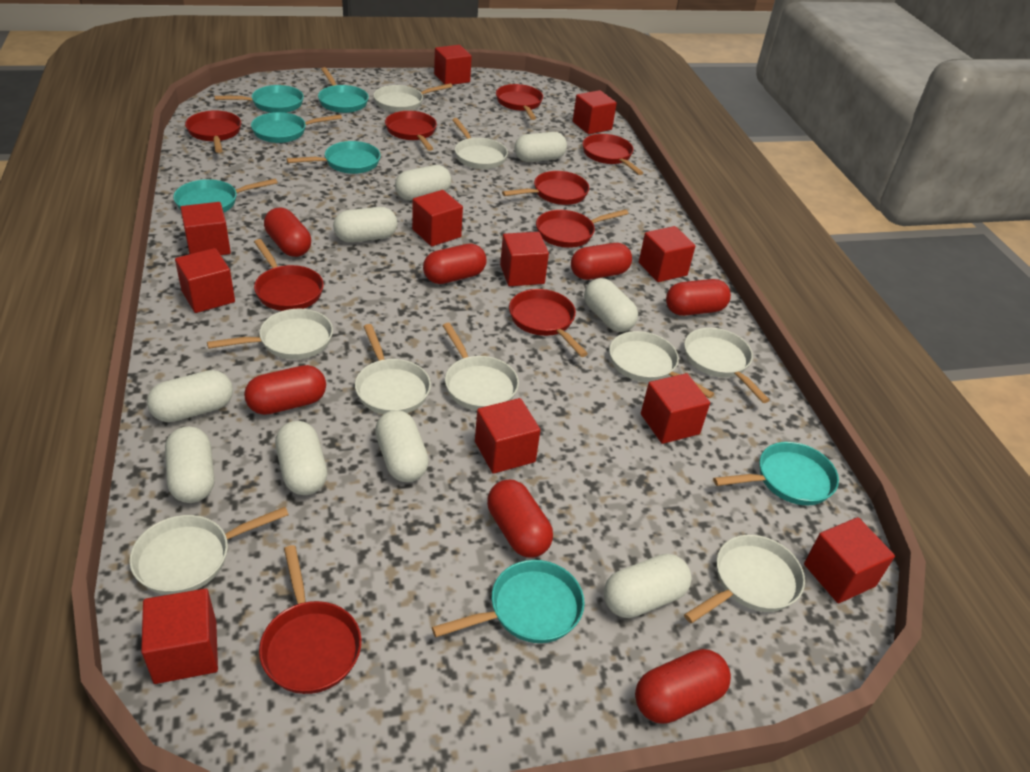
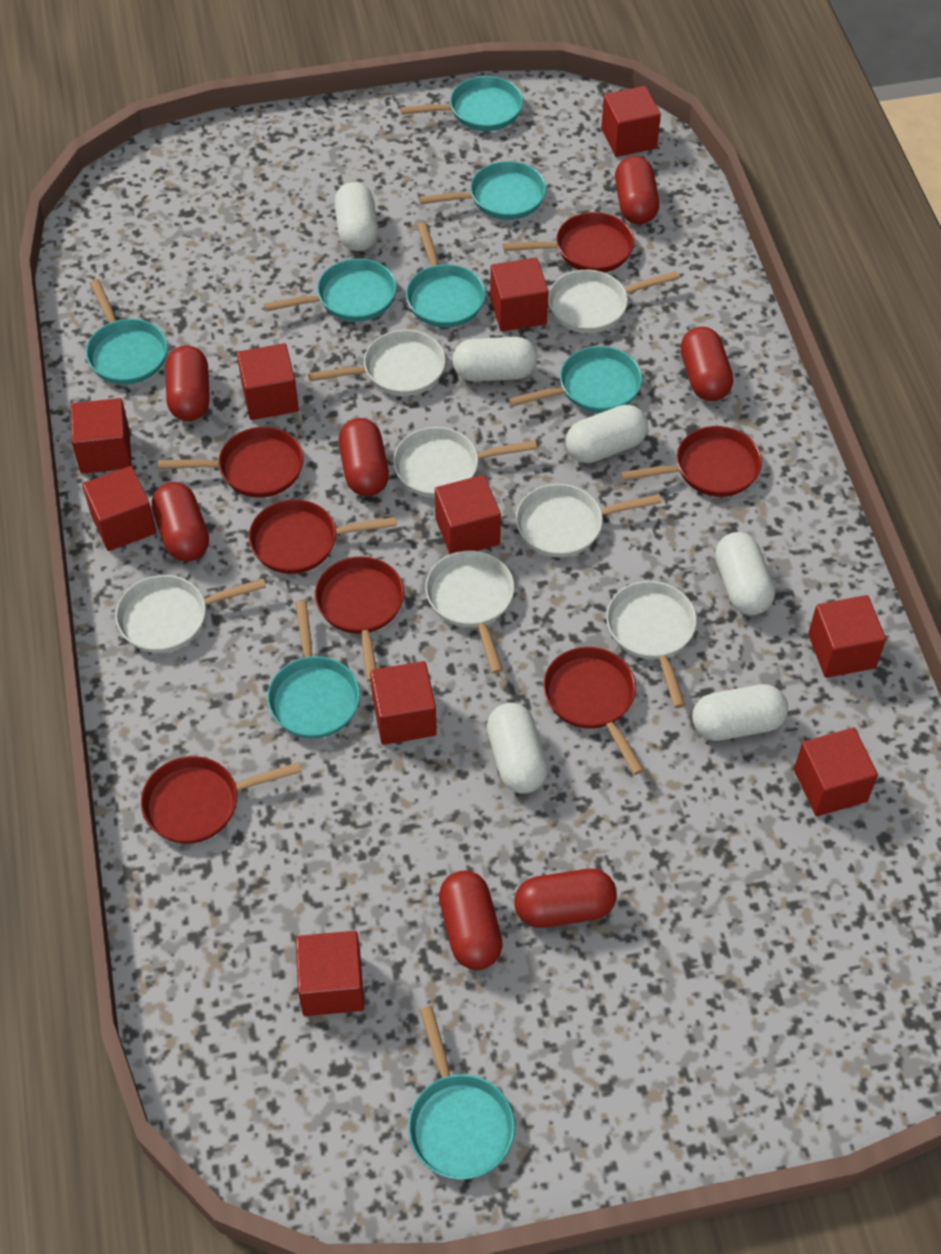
red cube: [141,588,218,684] [175,248,235,313] [180,202,231,255] [412,190,463,247] [434,45,472,85] [475,398,541,474] [500,232,549,286] [573,90,617,134] [639,226,695,282] [641,373,710,444] [804,517,895,603] = 11 -> [71,398,132,474] [82,466,156,551] [237,343,299,420] [295,931,364,1016] [370,661,437,745] [435,475,501,554] [490,257,548,332] [601,86,661,157] [794,728,878,816] [808,595,886,678] = 10
red pan: [185,110,241,153] [254,239,324,311] [259,545,362,694] [385,111,437,151] [496,84,543,120] [502,171,589,205] [509,289,588,357] [536,209,629,248] [582,134,644,175] = 9 -> [141,756,302,844] [158,427,304,498] [249,499,397,574] [315,556,404,682] [503,212,634,273] [543,647,644,775] [621,426,762,497] = 7
turquoise pan: [173,178,277,213] [214,85,304,113] [251,112,342,143] [286,141,381,174] [318,67,369,113] [432,560,585,643] [713,442,839,505] = 7 -> [86,279,168,385] [264,258,397,322] [267,600,360,739] [400,76,523,131] [406,222,486,328] [408,1006,515,1180] [419,161,546,220] [509,346,642,413] = 8
white capsule: [147,370,233,422] [165,427,214,503] [275,421,327,495] [333,207,397,242] [375,410,429,482] [395,165,451,201] [514,132,567,162] [584,278,638,332] [604,554,691,618] = 9 -> [334,182,378,251] [452,337,537,381] [487,703,548,794] [566,405,648,463] [692,684,788,741] [715,532,775,615] = 6
white pan: [129,507,289,595] [207,309,333,360] [355,324,431,414] [374,83,453,112] [442,323,519,411] [452,118,508,169] [609,331,714,398] [684,328,770,403] [684,535,805,623] = 9 -> [115,575,266,653] [308,330,446,396] [393,427,537,498] [425,550,515,674] [516,484,662,557] [548,270,679,333] [606,581,697,708] = 7

